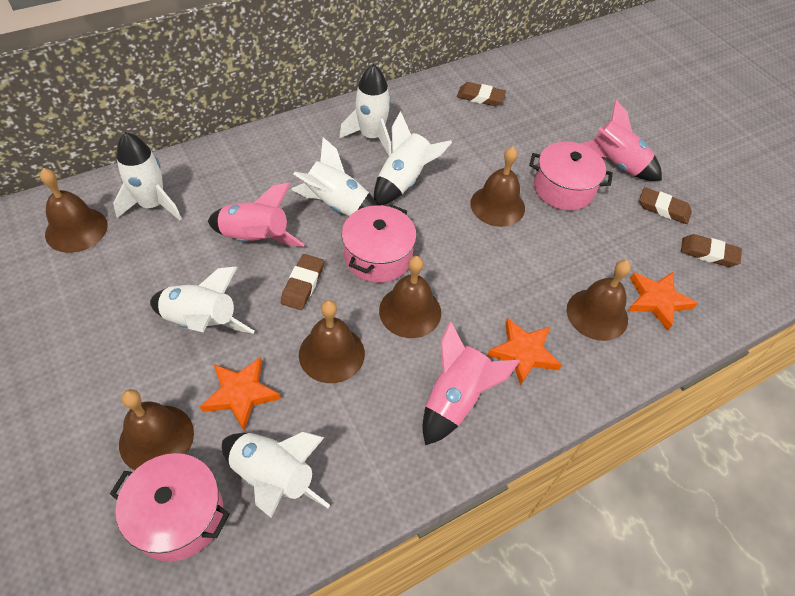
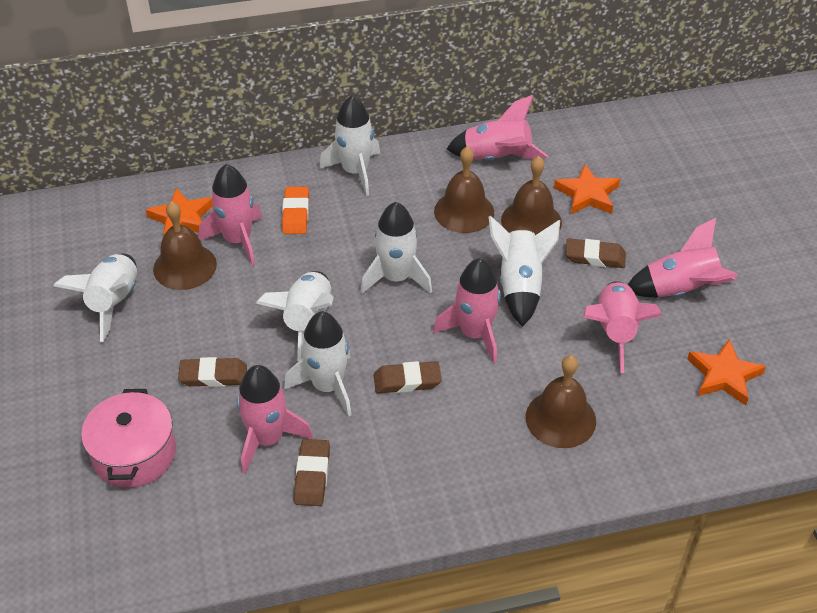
brown bell: [40,168,107,253] [119,389,194,470] [299,300,365,383] [379,256,441,338] [470,146,525,227] [567,260,631,341] = 6 -> [153,201,217,290] [434,146,494,233] [501,156,562,235] [526,355,596,448] = 4
orange eraser: none = 0 -> [282,187,309,234] = 1
pink pot: [110,453,230,562] [342,204,417,283] [529,142,613,211] = 3 -> [81,389,176,488] = 1
pink rocket: [208,182,305,247] [422,321,520,445] [580,100,662,181] = 3 -> [199,164,262,266] [237,365,313,474] [433,258,501,363] [447,95,548,161] [583,281,663,373] [628,218,737,298] = 6

